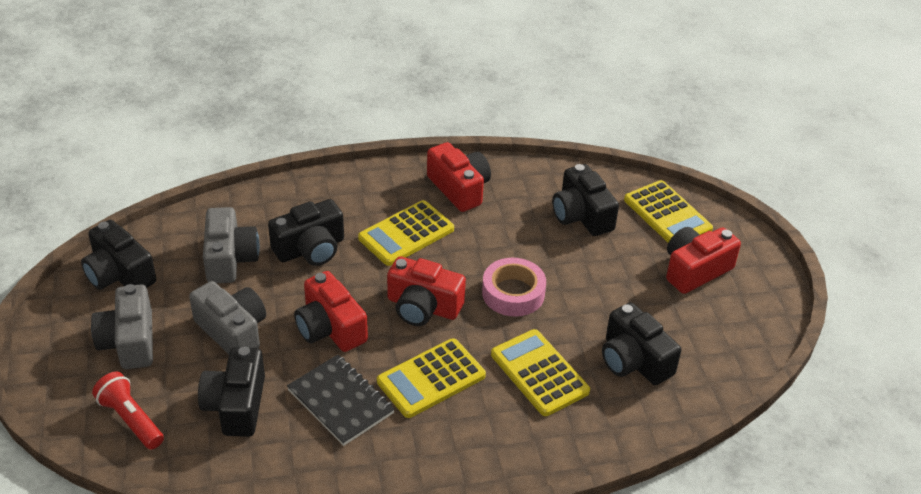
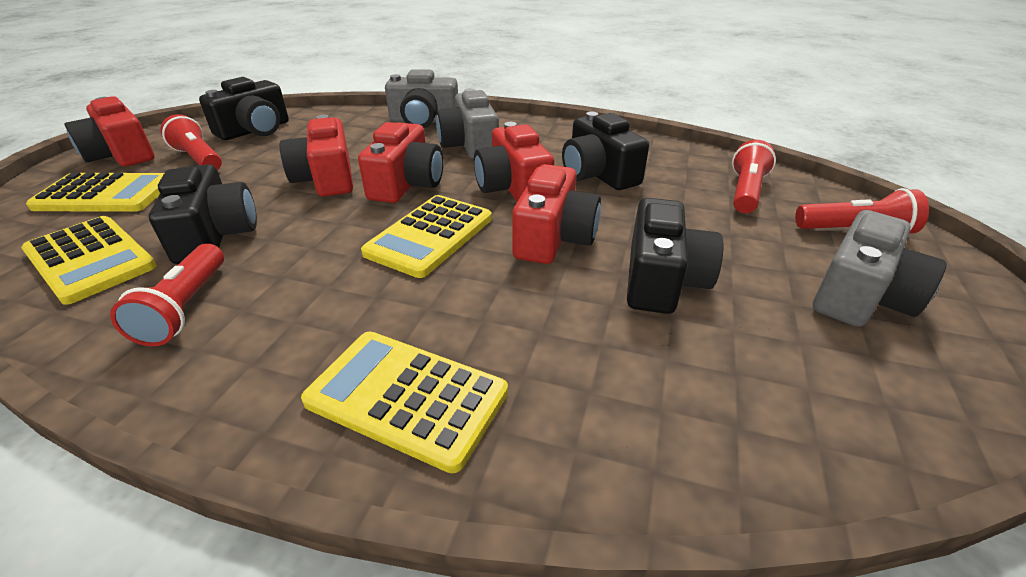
black camera: [81,220,156,290] [198,347,265,437] [268,199,344,266] [552,164,619,236] [602,302,681,385] = 5 -> [149,164,257,264] [199,77,289,140] [562,111,649,190] [627,198,723,314] = 4
black notebook: [287,355,395,446] = 1 -> none = 0
pink tape: [482,258,546,317] = 1 -> none = 0
red camera: [294,271,368,352] [387,256,466,326] [427,142,491,212] [666,227,741,294] = 4 -> [65,96,155,167] [279,115,353,196] [358,122,443,203] [474,122,554,202] [512,164,601,264] = 5
red flashlight: [92,372,164,449] = 1 -> [110,243,224,346] [161,114,222,170] [732,140,776,214] [795,188,929,234] = 4

